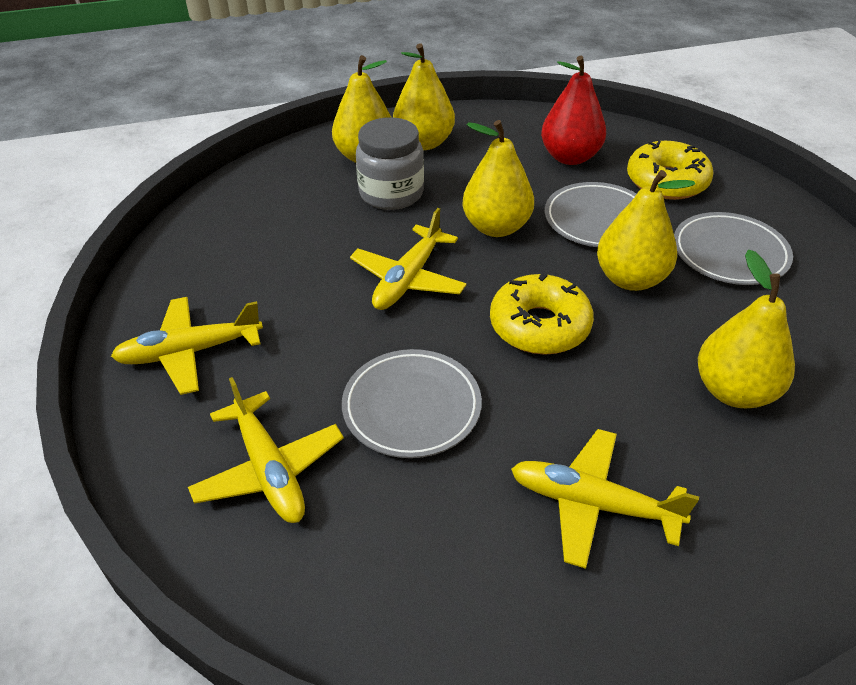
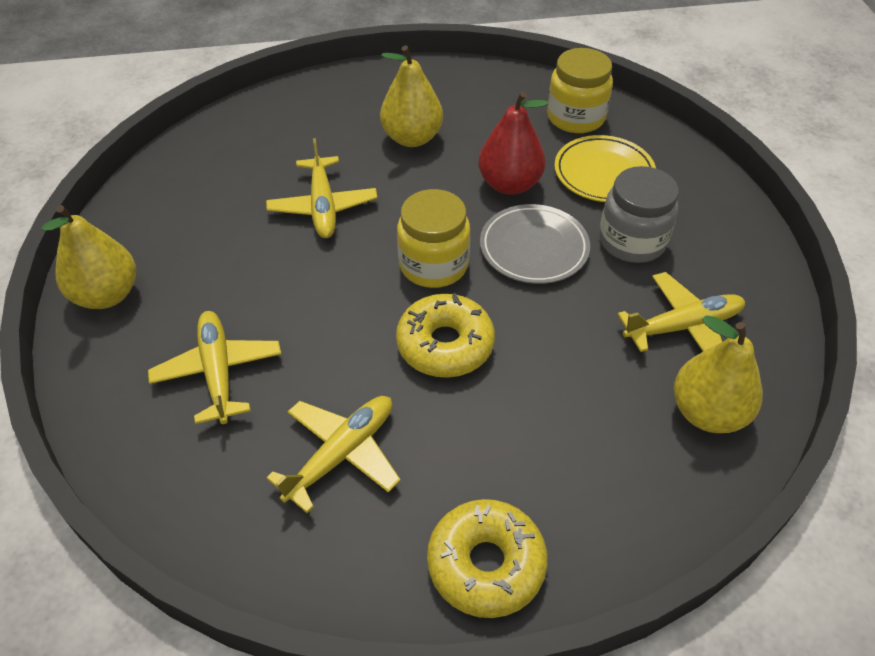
grey plate: [342,349,482,458] [545,182,637,247] [674,212,793,285] = 3 -> [480,204,590,284] = 1
yellow jar: none = 0 -> [397,189,470,288] [547,48,613,133] = 2
yellow pear: [332,55,391,163] [393,43,455,150] [462,120,534,237] [597,170,695,291] [698,250,795,408] = 5 -> [41,205,136,309] [380,45,443,147] [673,315,763,433] = 3
yellow plate: none = 0 -> [554,135,656,202] = 1

